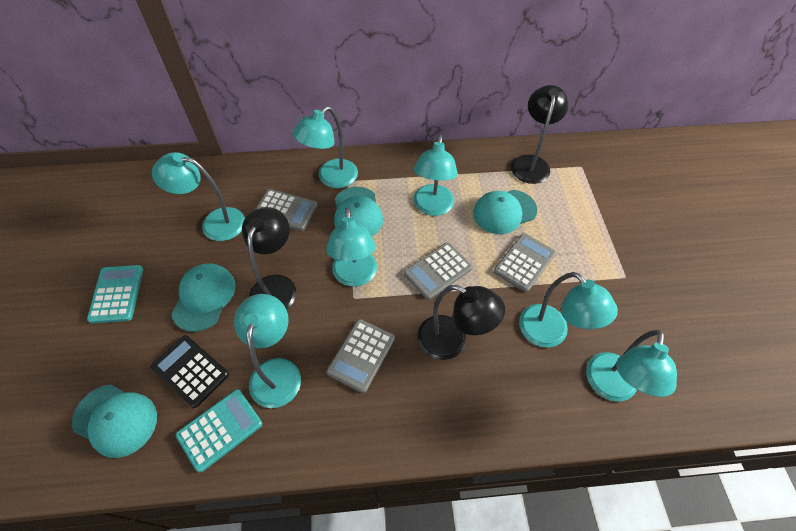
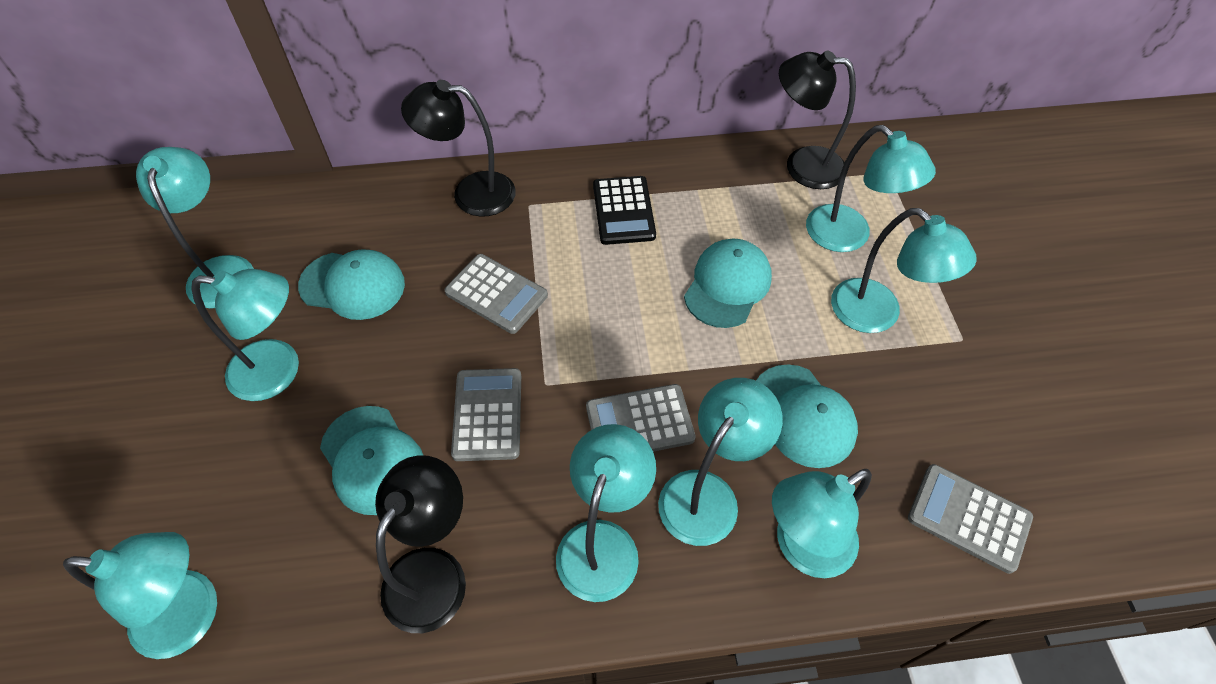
turquoise calculator: [87,265,143,324] [176,389,262,472] = 2 -> none = 0
turquoise lamp: [152,152,245,241] [234,294,301,408] [293,106,358,188] [326,207,377,287] [414,135,458,216] [519,272,618,347] [586,330,677,402] = 7 -> [63,532,217,659] [136,147,254,309] [192,269,299,401] [556,424,656,602] [658,378,783,546] [772,469,872,578] [806,125,936,252] [831,208,977,333] = 8

